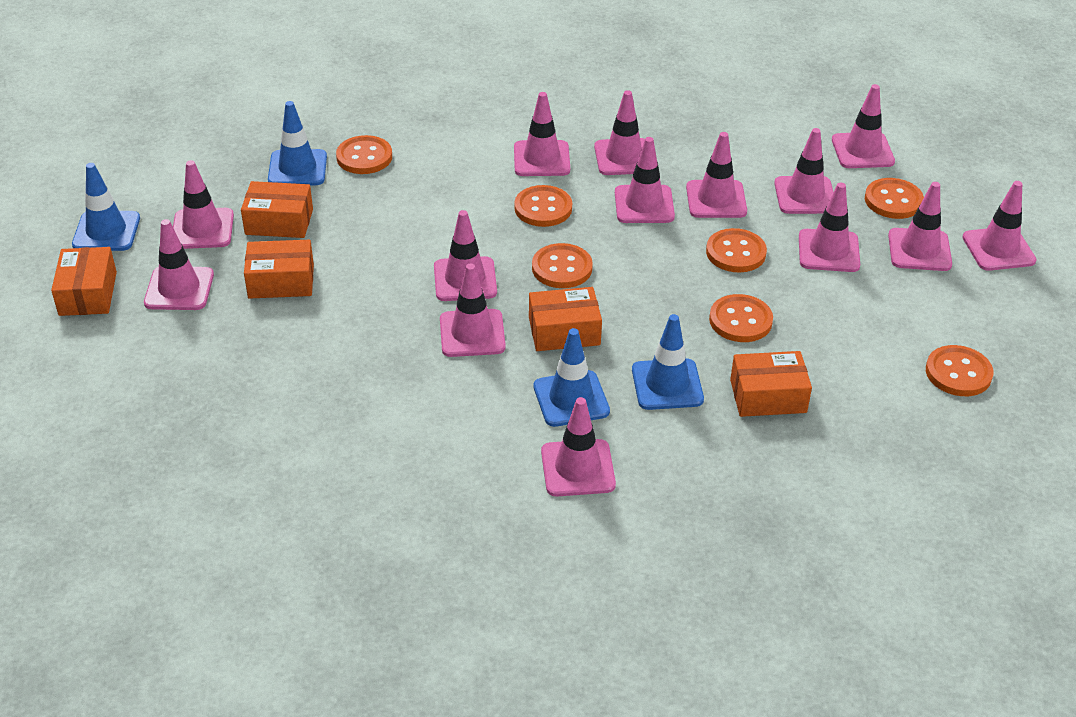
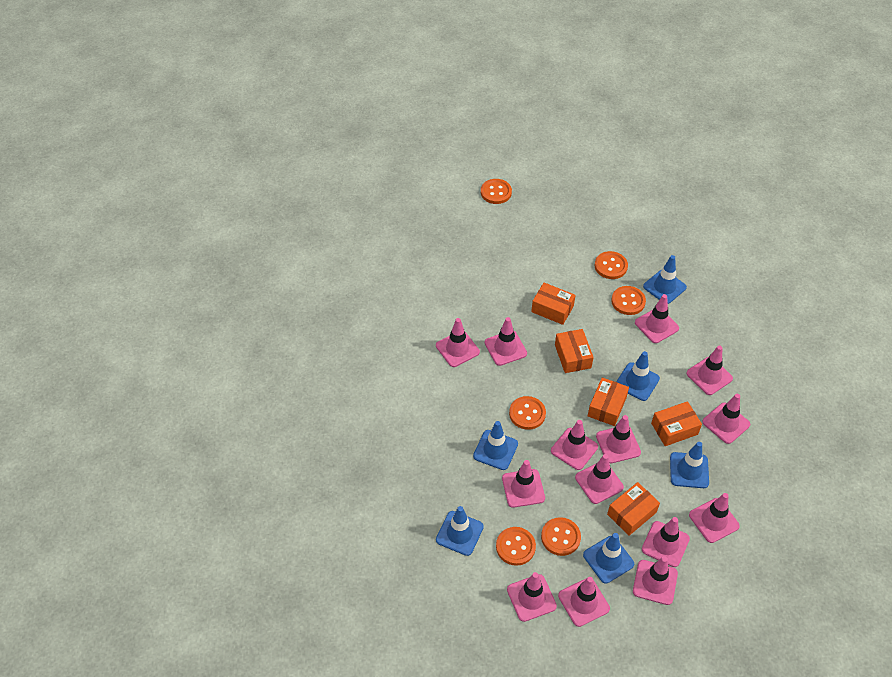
blue traffic cone: [72,163,140,251] [268,101,327,186] [533,328,610,427] [632,314,704,410] = 4 -> [436,506,484,556] [473,421,518,470] [583,533,634,583] [616,351,660,401] [643,255,687,304] [670,442,709,488] = 6
orange button: [336,135,392,174] [514,185,572,227] [532,243,593,288] [706,228,767,273] [709,294,773,342] [865,178,924,219] [926,345,993,396] = 7 -> [481,179,512,204] [496,527,536,566] [509,396,546,430] [541,517,581,556] [595,251,628,279] [611,286,646,315] = 6

